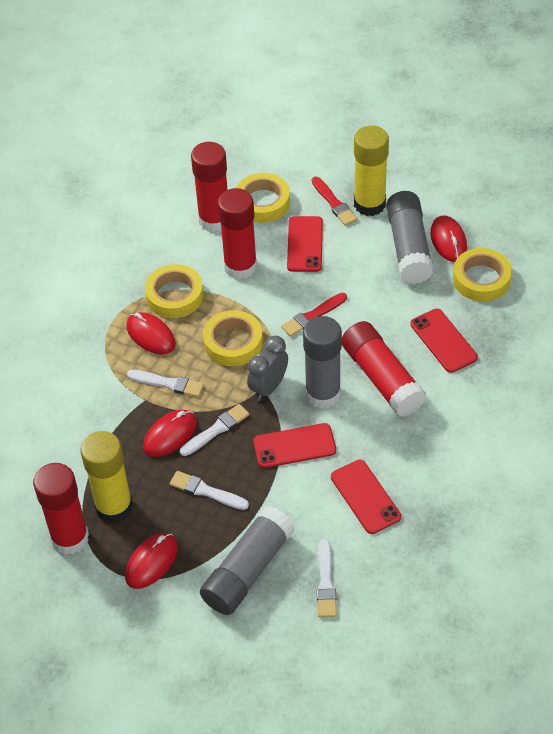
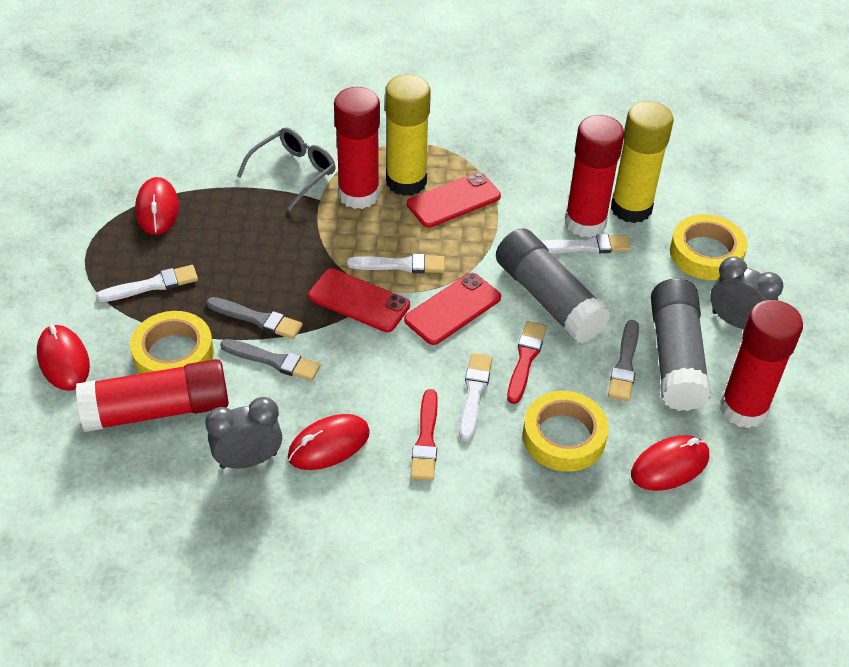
grey brush: none = 0 -> [206,297,303,339] [220,339,321,381] [608,320,639,401] = 3
grey clock: [247,336,288,401] = 1 -> [205,397,282,469] [710,256,783,329] = 2
grey glasses: none = 0 -> [237,127,336,211] = 1
grey glue stick: [200,506,295,615] [303,316,342,409] [386,191,433,284] = 3 -> [496,228,611,344] [651,278,711,411] = 2
red phone: [253,423,336,468] [287,216,323,272] [331,460,401,534] [410,309,478,373] = 4 -> [308,268,410,332] [404,273,501,345] [407,172,501,228] = 3
yellow tape: [145,264,204,318] [203,310,263,366] [236,173,290,223] [453,248,512,302] = 4 -> [130,311,214,374] [522,391,609,472] [670,214,747,280] = 3

